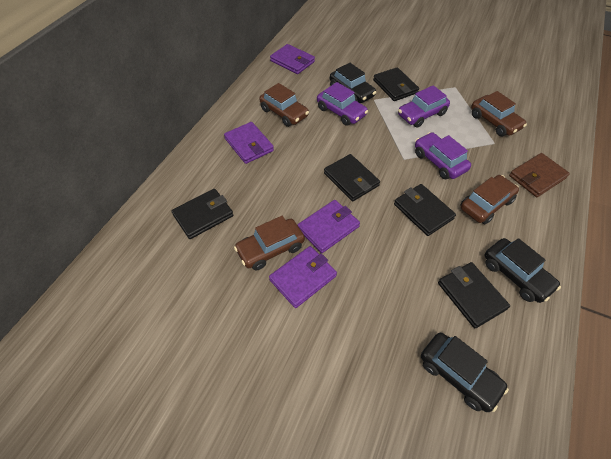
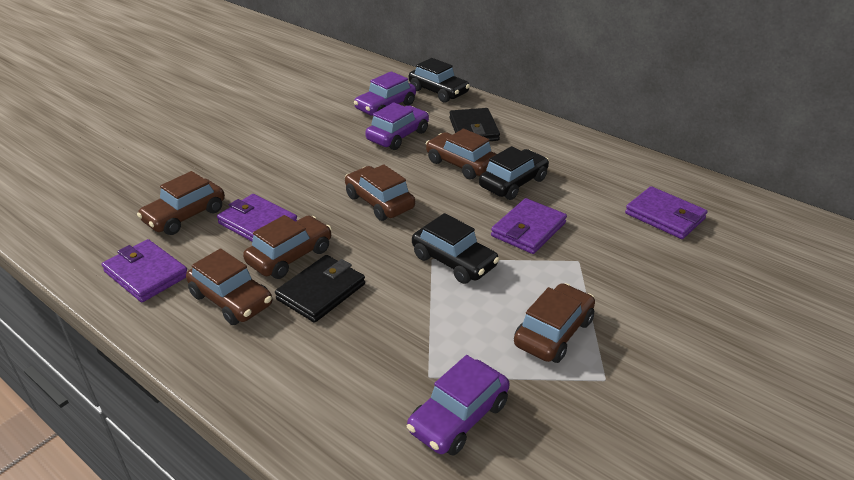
black wallet: [171,189,233,239] [324,154,380,201] [373,67,419,101] [394,184,456,236] [438,262,510,328] = 5 -> [275,255,365,323] [449,108,500,141] = 2
brown car: [234,216,305,270] [259,83,309,127] [460,175,519,224] [471,91,527,136] = 4 -> [137,171,225,235] [186,248,272,325] [243,215,332,279] [345,164,415,221] [426,129,497,180] [514,283,595,363] = 6
brown wallet: [509,153,570,197] = 1 -> none = 0

